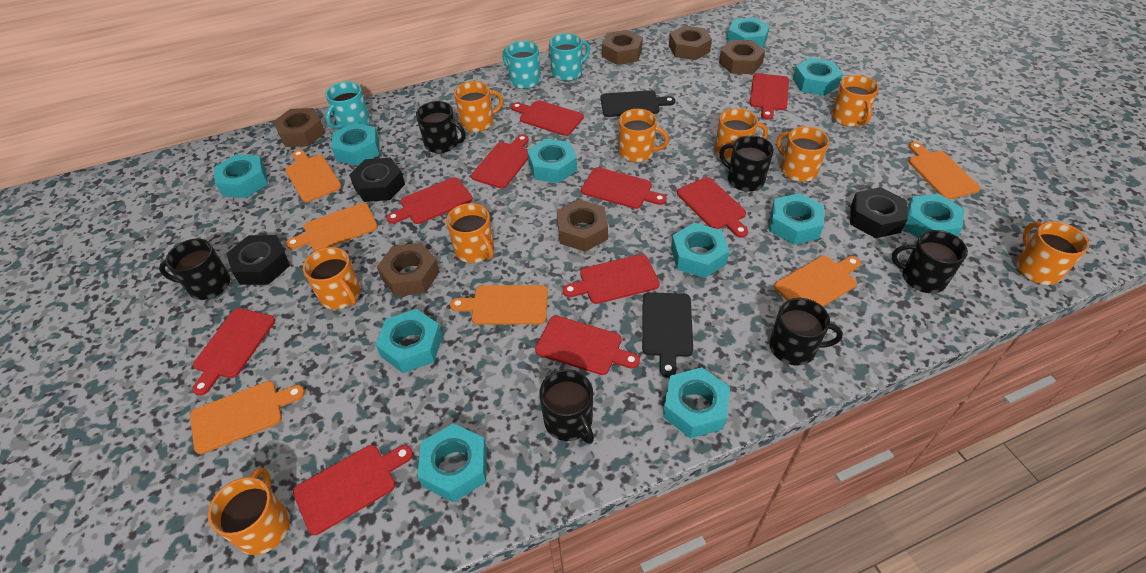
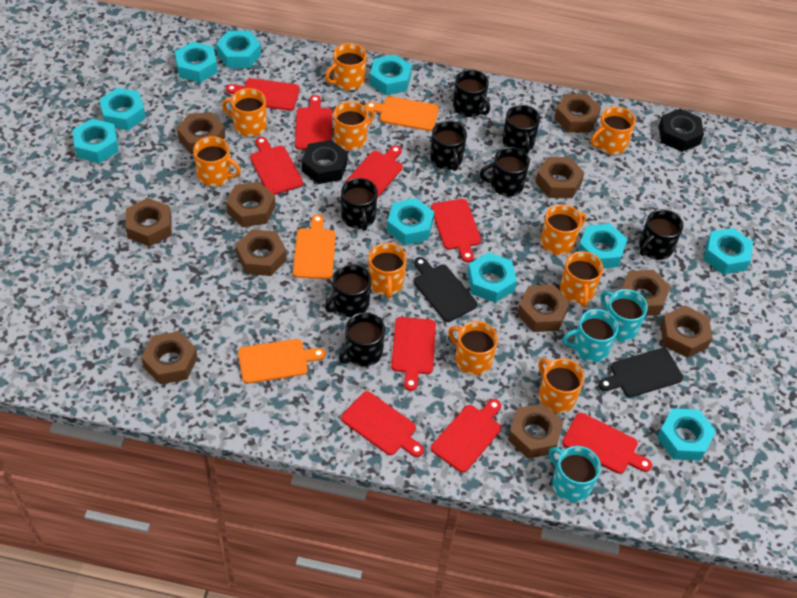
black mug: [159,239,231,300] [416,101,466,153] [539,369,594,444] [719,136,774,191] [769,298,843,365] [891,230,968,293] = 6 -> [325,264,371,317] [339,312,385,367] [341,178,378,231] [430,121,467,171] [453,70,490,117] [480,147,530,196] [502,105,540,154] [639,209,683,260] = 8
black nut: [226,235,290,285] [349,158,405,202] [850,187,908,238] = 3 -> [302,140,348,184] [659,109,704,152] = 2
brown nut: [273,108,325,147] [377,243,440,297] [557,199,608,252] [602,30,643,65] [669,25,712,60] [719,40,765,74] = 6 -> [125,198,172,247] [141,331,198,384] [177,113,225,154] [226,182,275,227] [236,229,287,276] [508,404,564,459] [517,285,570,332] [535,157,585,198] [554,94,601,133] [621,270,671,316] [660,306,713,358] = 11
orange cutting board: [190,381,305,454] [285,150,342,202] [286,203,378,251] [450,285,548,325] [774,256,861,307] [908,142,980,199] = 6 -> [238,339,326,384] [293,214,336,279] [365,96,439,131] = 3
orange mug: [208,468,290,555] [303,247,361,309] [446,203,494,263] [454,81,503,132] [619,109,669,162] [715,108,768,162] [777,126,829,182] [832,75,879,127] [1016,222,1089,285] = 9 -> [193,136,241,187] [222,88,267,137] [325,43,366,90] [334,102,374,150] [368,243,407,299] [448,321,498,375] [539,358,585,413] [541,204,586,255] [560,251,603,307] [591,106,636,155] = 10
red cutting board: [192,308,275,396] [293,445,413,535] [386,177,473,224] [471,134,529,189] [511,100,584,136] [535,316,640,375] [563,254,660,304] [581,167,667,209] [677,177,748,237] [750,73,789,120] = 10 -> [226,78,300,111] [250,137,303,195] [295,95,333,150] [341,391,424,457] [344,145,403,198] [391,317,436,391] [431,199,481,262] [431,399,501,473] [562,413,652,474] = 9
turquoise nut: [214,154,268,198] [331,123,379,166] [375,309,443,373] [417,423,487,502] [527,139,577,183] [663,367,730,438] [671,223,729,278] [727,17,770,48] [769,193,824,245] [793,57,843,96] [903,194,965,239] = 11 -> [73,119,119,163] [99,88,146,130] [175,42,218,83] [216,31,261,68] [369,55,412,95] [387,198,434,245] [468,252,517,303] [578,224,628,268] [657,408,716,461] [704,228,753,275] = 10

